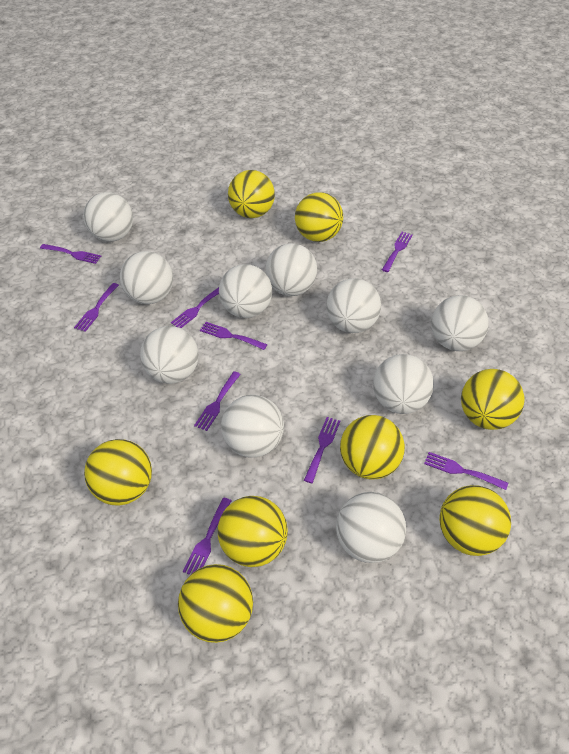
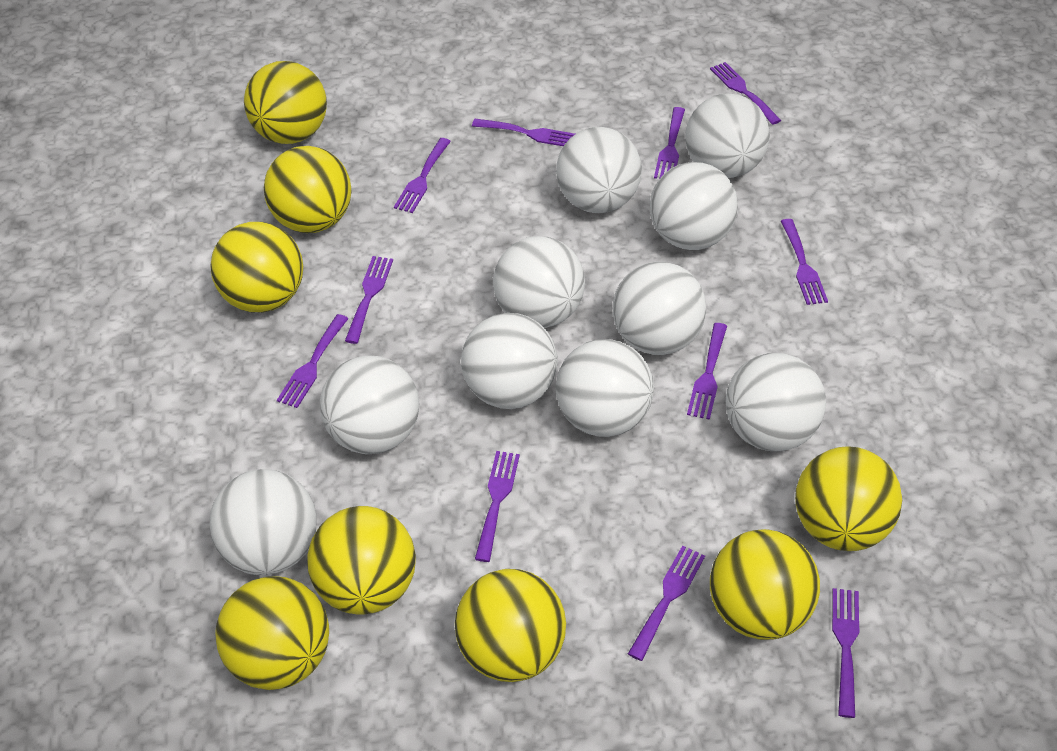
purple fork: [40,244,101,264] [74,283,119,332] [171,287,219,328] [183,498,231,574] [194,371,241,431] [200,322,268,350] [304,417,340,483] [382,232,413,272] [424,452,508,490] = 9 -> [277,314,349,408] [345,256,393,344] [394,138,451,213] [472,119,575,146] [475,451,520,562] [628,545,705,661] [654,107,685,179] [687,323,727,420] [710,62,781,125] [781,219,828,305] [832,588,859,718] = 11

